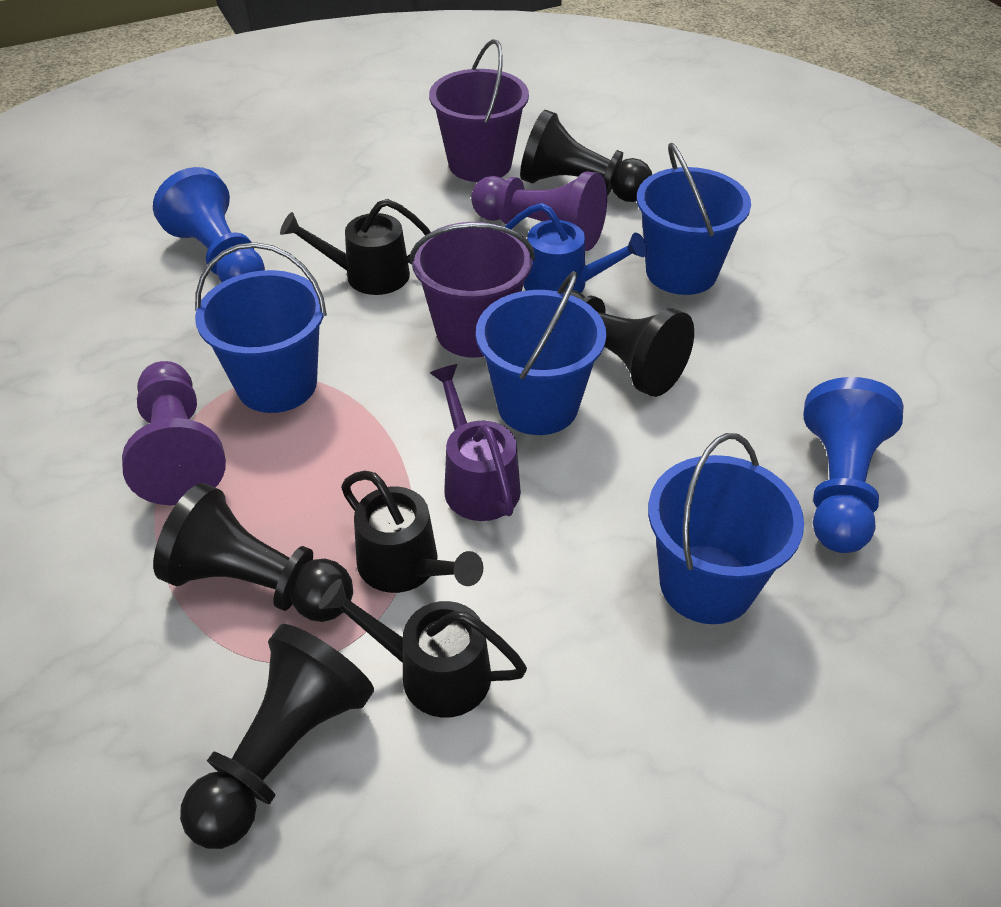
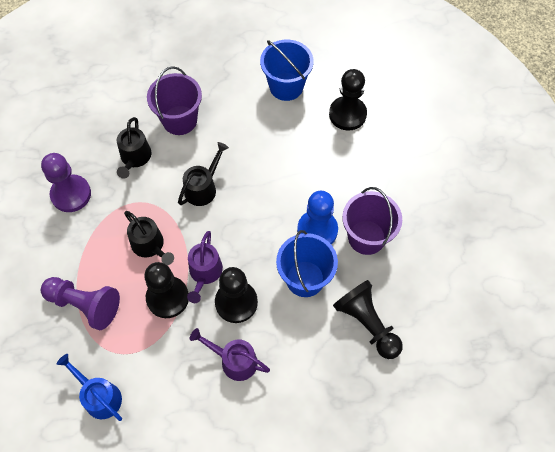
blue bucket: [195,242,327,413] [476,271,606,435] [637,143,751,295] [648,433,804,624] = 4 -> [260,40,314,101] [276,230,338,297] = 2
blue pawn: [153,167,265,282] [804,377,903,553] = 2 -> [297,191,338,244] = 1
purple watering can: [430,364,521,521] = 1 -> [187,231,223,303] [190,328,270,381] = 2

